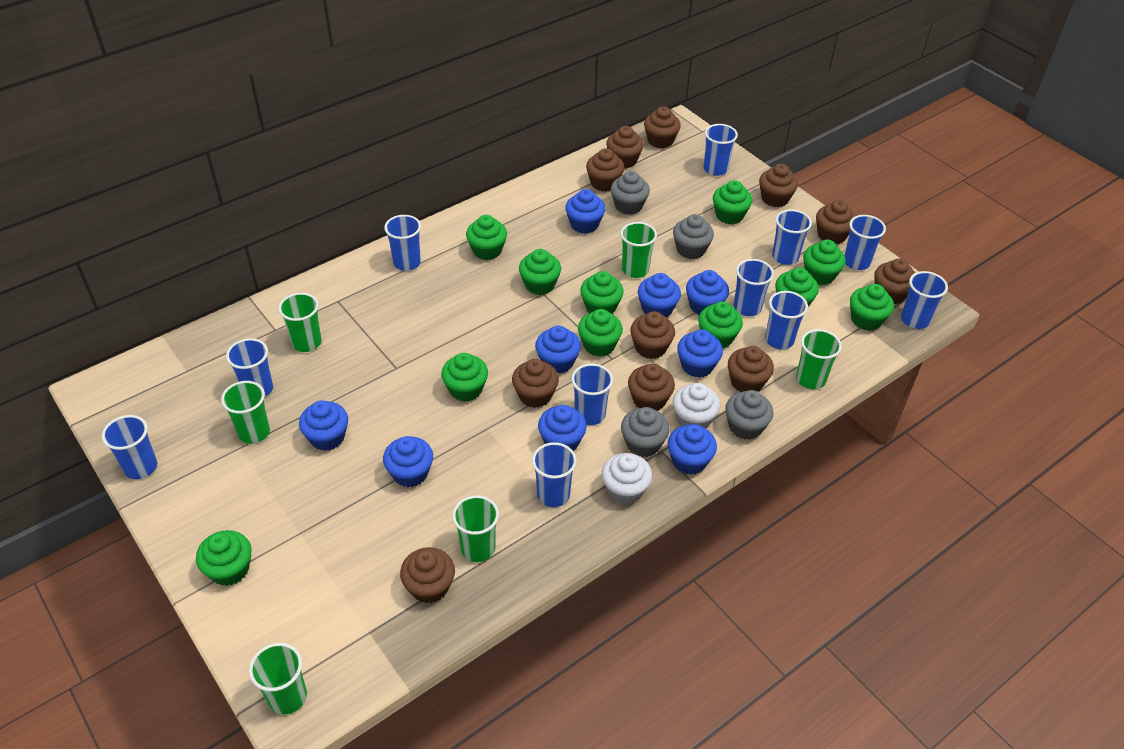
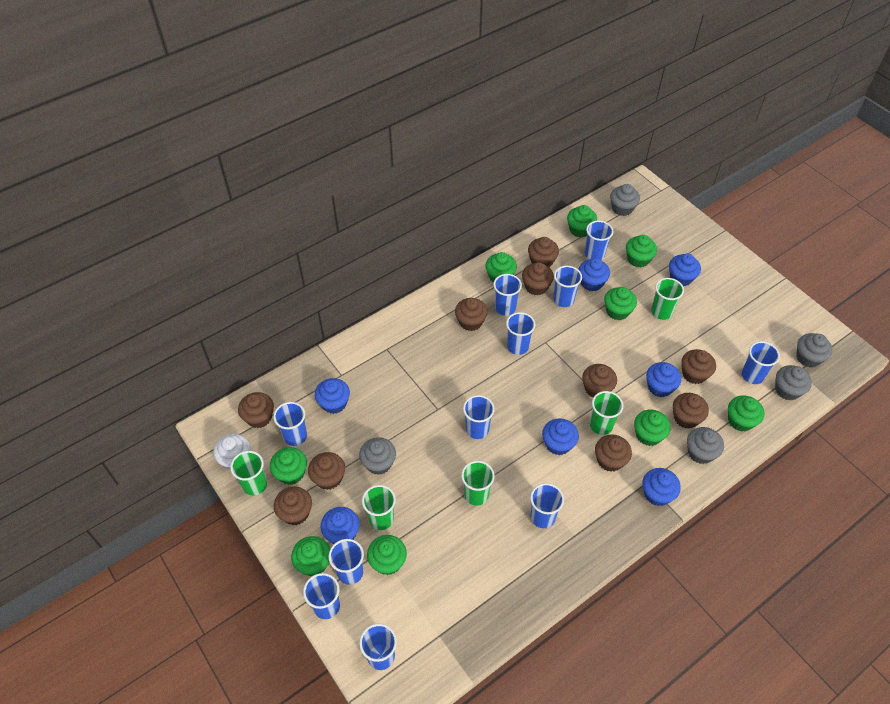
blue cupcake: [299,400,348,451] [383,436,433,487] [535,325,581,374] [538,405,587,451] [565,189,605,234] [638,273,681,317] [668,424,717,475] [677,329,723,378] [686,270,729,315] = 9 -> [315,378,350,414] [320,507,360,544] [542,418,579,455] [579,258,610,291] [642,468,681,506] [646,362,681,397] [669,253,701,286] = 7
brown cupcake: [400,547,455,603] [512,359,559,408] [586,148,625,192] [606,126,644,168] [628,363,675,411] [630,311,675,359] [644,106,681,148] [728,346,774,392] [759,164,798,207] [816,200,855,245] [874,258,915,304] = 11 -> [238,392,274,428] [274,487,312,525] [308,452,345,490] [455,298,488,331] [522,262,554,296] [528,237,559,267] [582,364,617,397] [595,434,632,472] [673,393,709,429] [681,349,716,384] = 10
green cup: [221,381,270,444] [249,643,307,715] [278,293,322,352] [452,495,499,562] [621,222,657,278] [796,329,842,389] = 6 -> [230,451,267,496] [362,485,396,530] [461,461,495,506] [590,391,623,435] [651,278,684,320] = 5
green cupcake: [196,530,251,586] [441,353,488,402] [466,215,507,260] [519,249,561,295] [578,309,623,357] [580,271,624,314] [698,301,743,348] [713,180,752,224] [775,268,819,307] [803,240,846,285] [850,284,894,331] = 11 -> [270,447,307,485] [291,536,330,576] [367,535,407,575] [485,252,517,283] [567,205,597,237] [604,287,637,320] [626,235,657,268] [634,410,671,446] [728,395,764,431] = 9
grey cupcake: [611,171,650,215] [621,407,670,457] [673,214,714,259] [725,390,774,440] = 4 -> [359,437,396,475] [610,184,640,216] [687,427,724,464] [775,365,812,400] [796,333,832,367] = 5
white cupcake: [602,453,652,504] [673,383,720,429] = 2 -> [213,434,250,470] = 1

